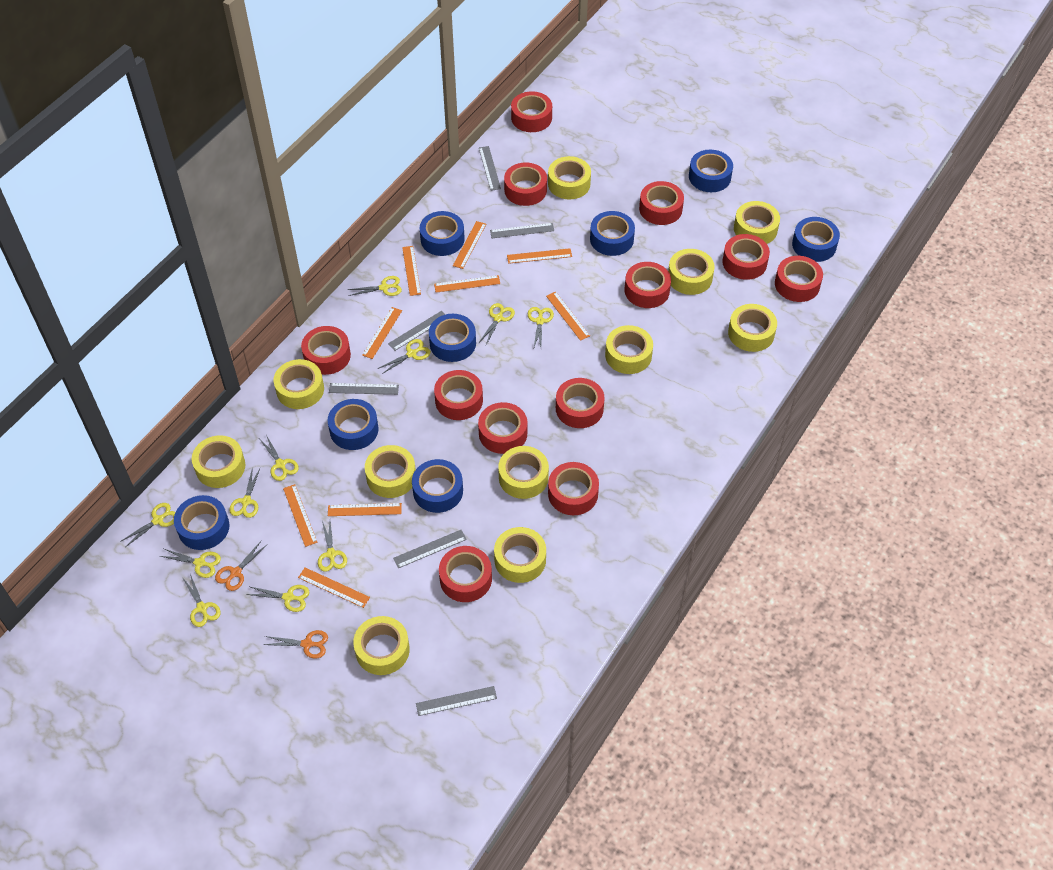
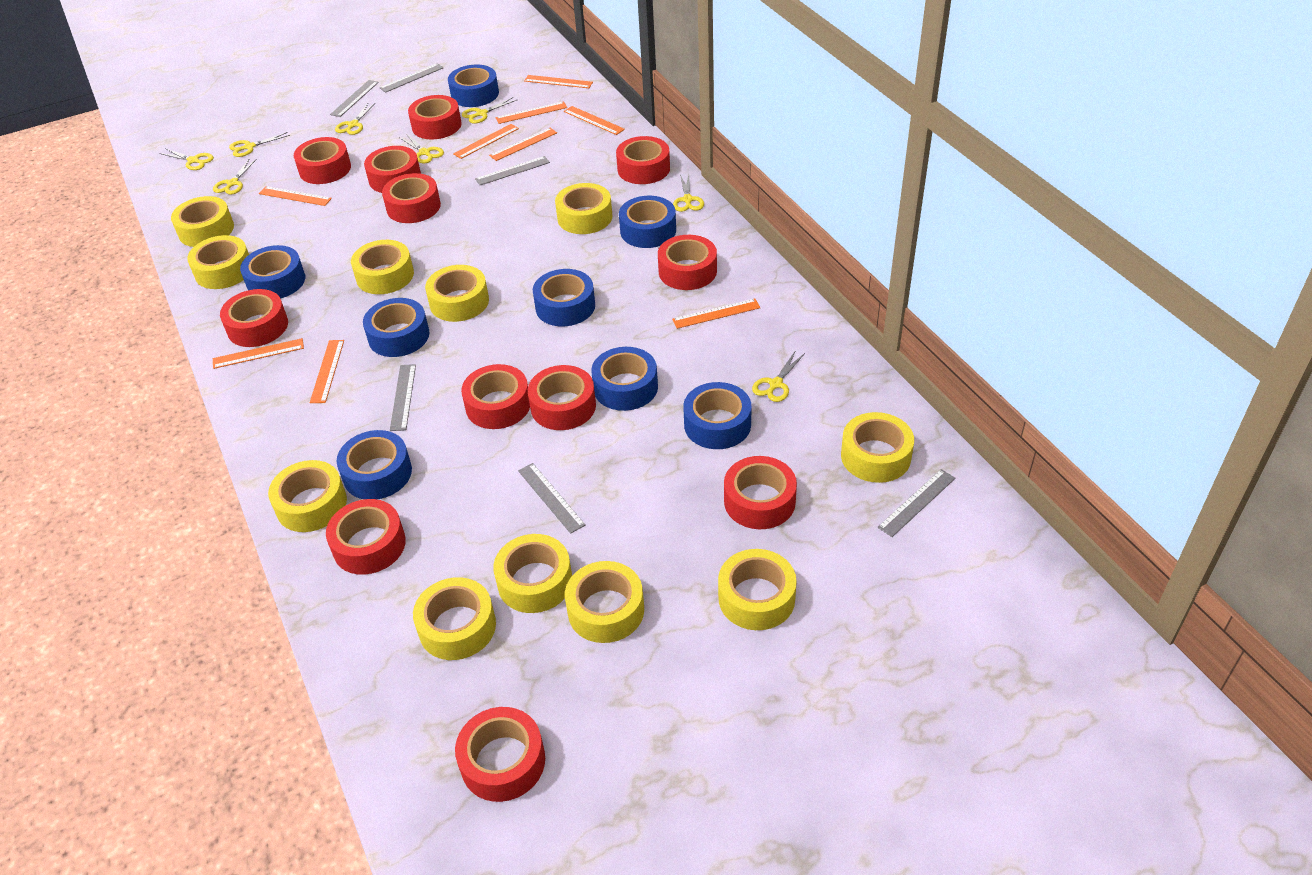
orange scissors: [215,541,268,591] [264,630,328,659] = 2 -> none = 0
yellow scissors: [120,503,175,547] [160,549,221,578] [182,574,221,627] [229,467,260,518] [246,585,310,612] [260,435,299,481] [318,521,347,572] [347,276,402,296] [378,339,431,374] [480,303,515,345] [528,307,554,350] = 11 -> [159,148,214,170] [213,159,257,195] [229,132,290,157] [335,103,375,135] [399,134,444,163] [462,97,517,124] [673,175,704,212] [752,350,805,402] = 8

